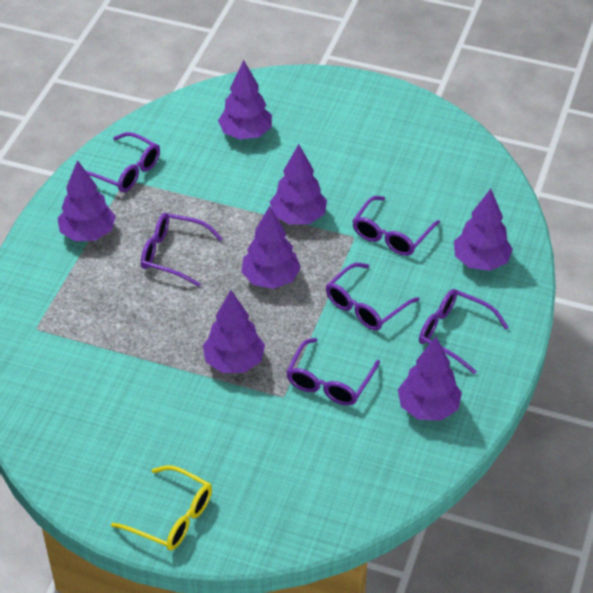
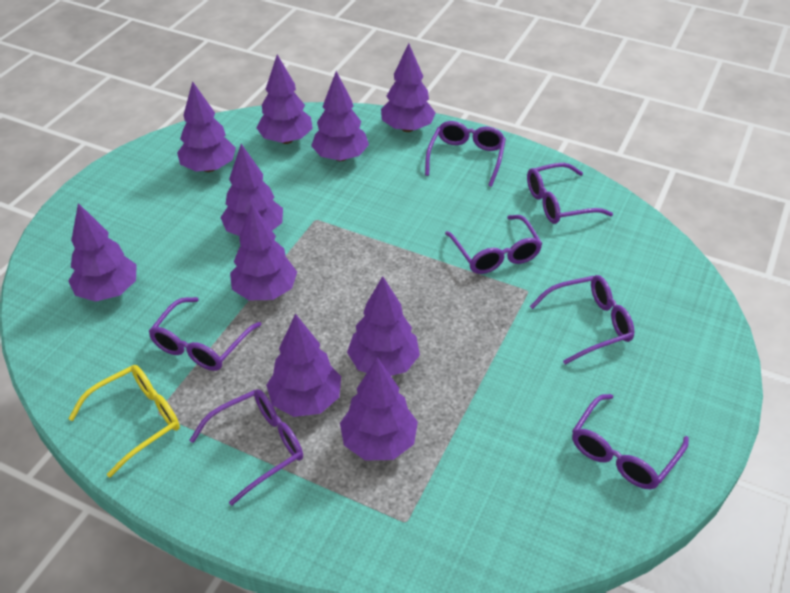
purple glasses: [86,132,160,192] [141,213,223,287] [286,338,380,406] [326,263,419,330] [352,196,440,256] [419,289,509,374] = 6 -> [148,297,262,371] [189,389,303,506] [425,121,506,187] [445,215,542,274] [527,163,613,224] [530,275,634,365] [572,394,689,489] = 7
purple tree: [58,160,116,241] [203,290,265,373] [218,60,272,139] [241,206,301,289] [270,144,327,225] [398,337,462,421] [454,188,513,271] = 7 -> [68,203,137,302] [177,81,236,172] [220,144,283,236] [230,204,297,300] [256,55,313,144] [266,314,341,417] [311,71,369,161] [340,357,418,460] [347,276,420,376] [381,43,436,132] = 10

